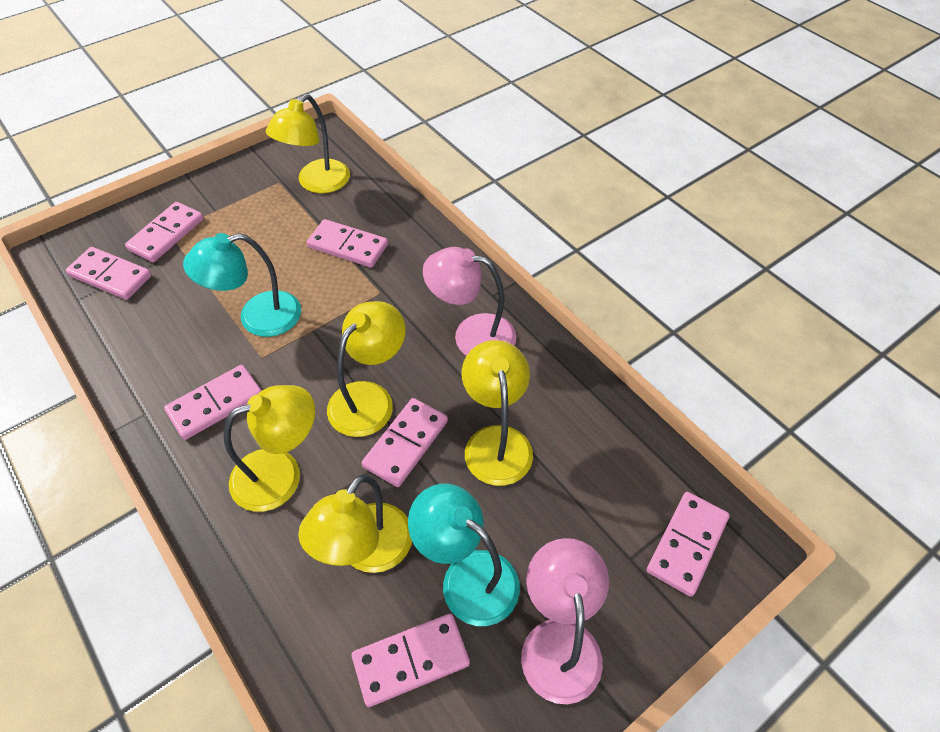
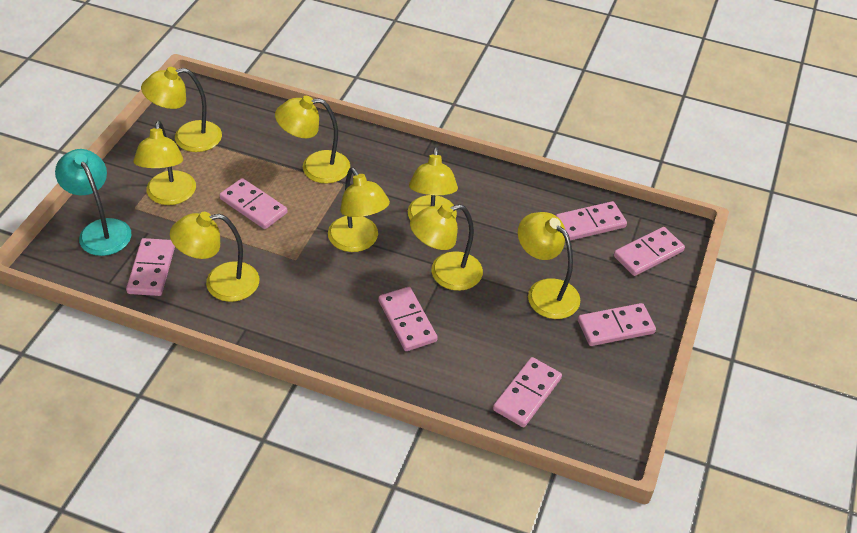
pink lamp: [423,247,516,356] [521,538,609,704] = 2 -> none = 0
turquoise lamp: [183,233,301,337] [408,484,520,626] = 2 -> [55,149,131,256] = 1
yellow lamp: [224,385,315,512] [266,94,350,193] [298,475,412,573] [327,301,405,437] [462,340,533,486] = 5 -> [133,121,196,205] [141,67,222,152] [170,212,259,302] [275,96,350,184] [328,167,390,252] [408,147,458,221] [410,204,483,291] [518,212,580,319] = 8

